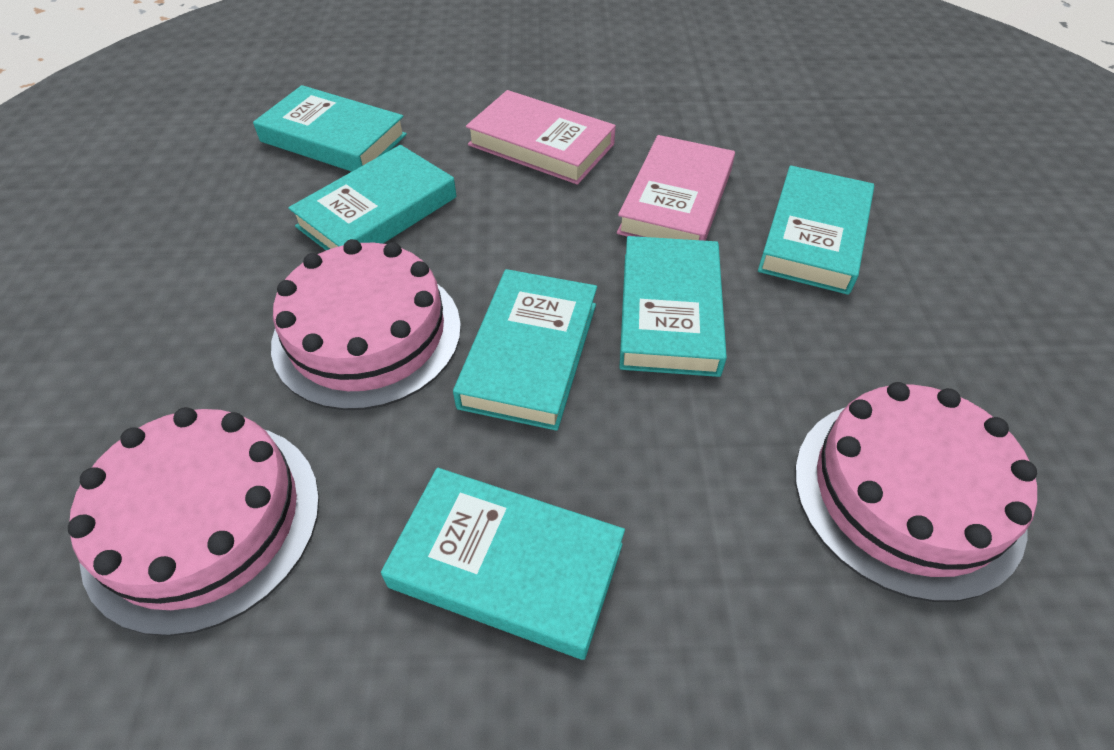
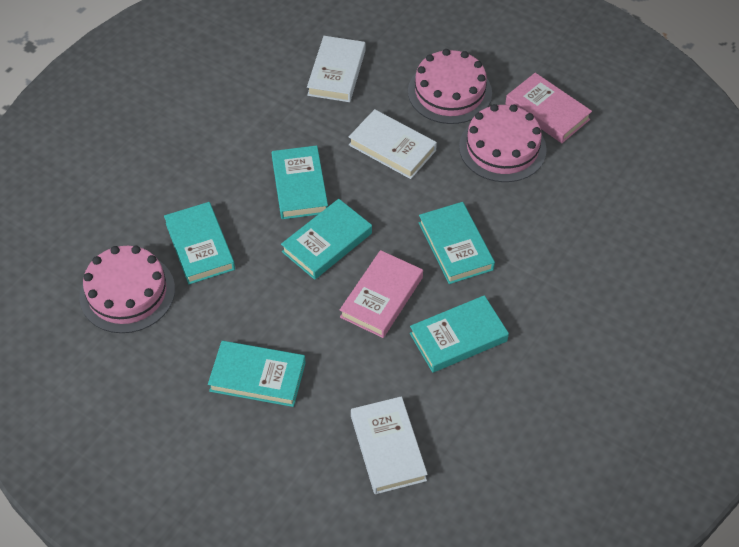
white book: none = 0 -> [307,36,365,102] [349,109,437,179] [351,396,428,494] = 3

